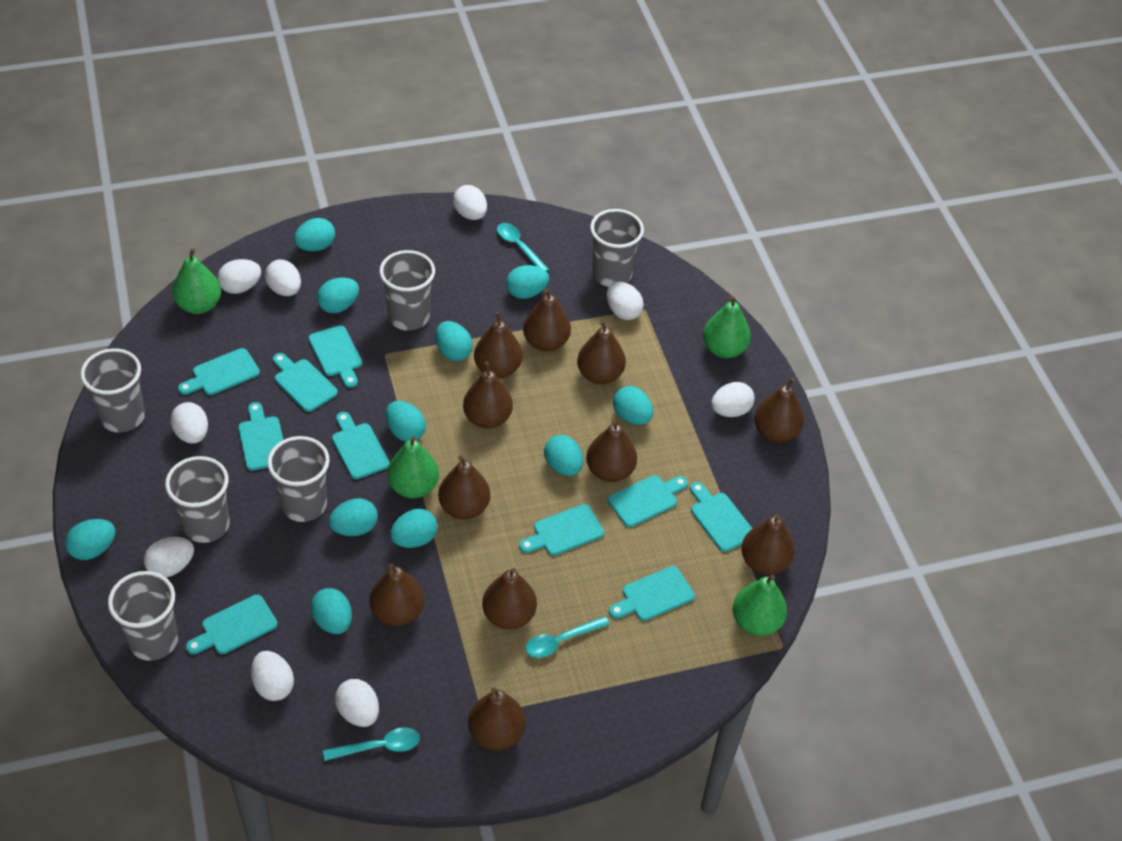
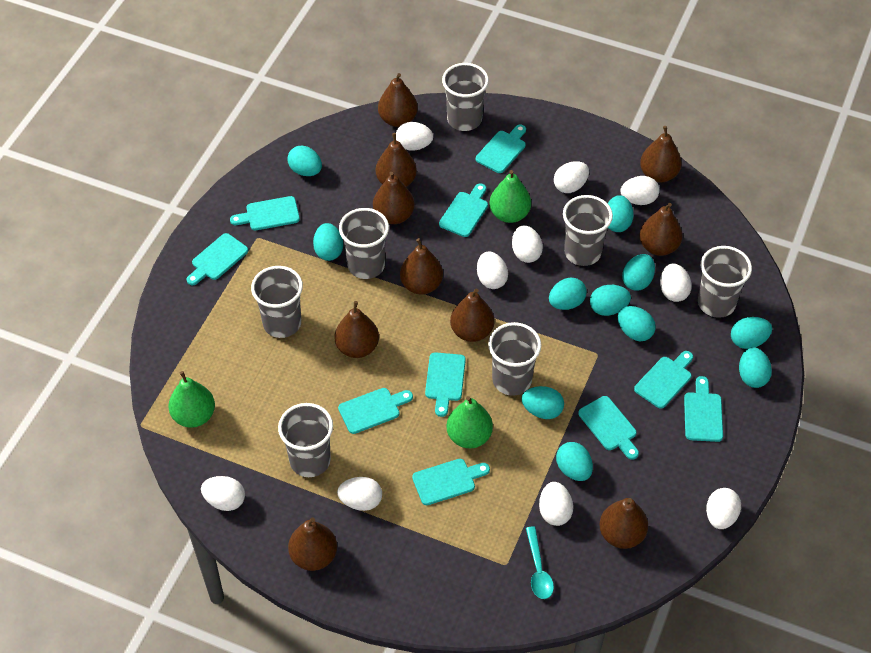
brown pear: [370,563,424,626] [438,456,490,519] [463,362,513,429] [468,687,525,751] [474,312,523,378] [482,568,537,630] [523,289,571,352] [577,320,626,384] [586,420,637,482] [741,514,795,575] [754,378,804,443] = 11 -> [288,517,337,571] [335,301,379,358] [373,172,415,224] [376,133,417,187] [378,73,418,127] [400,238,443,295] [450,289,495,342] [599,498,648,549] [639,203,682,256] [640,126,682,183] = 10
green pear: [172,248,221,314] [387,436,439,498] [703,296,751,358] [732,575,787,636] = 4 -> [168,371,215,428] [446,396,493,448] [489,170,531,223] = 3
grey cup: [80,348,145,432] [108,571,178,661] [165,456,230,543] [267,436,330,522] [379,250,435,331] [590,209,644,287] = 6 -> [251,266,303,338] [278,403,333,477] [339,208,389,279] [442,63,489,131] [488,322,541,396] [563,195,613,266] [698,246,752,318] = 7
turquoise spoon: [323,727,420,761] [497,223,549,272] [525,616,610,658] = 3 -> [526,526,554,599] = 1
white egg: [144,537,194,577] [171,402,208,444] [217,259,261,294] [251,651,294,701] [265,260,301,296] [335,679,379,727] [453,185,487,220] [607,281,644,320] [711,382,755,417] = 9 -> [201,476,245,511] [337,477,382,511] [396,122,433,151] [477,252,508,289] [512,225,543,263] [539,482,573,526] [554,161,589,193] [621,176,660,205] [660,263,692,302] [706,488,741,529] = 10

